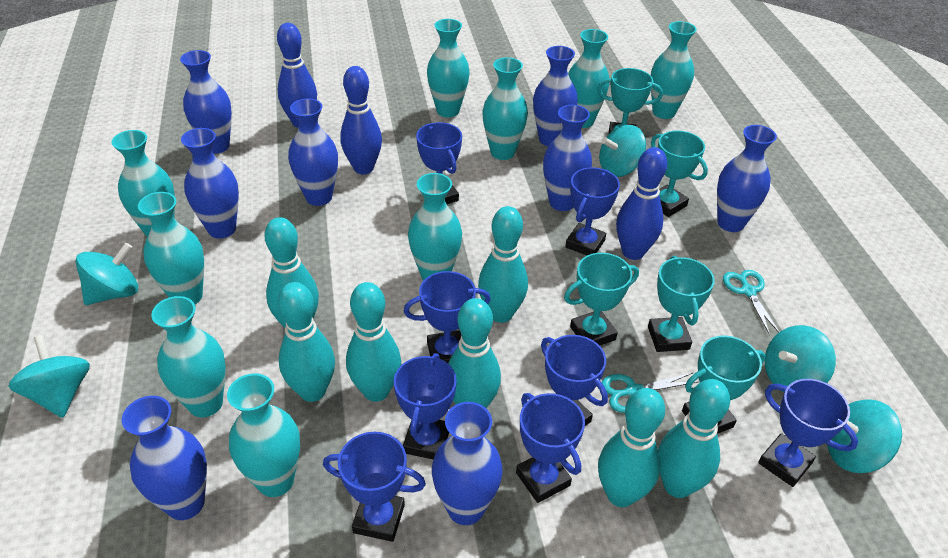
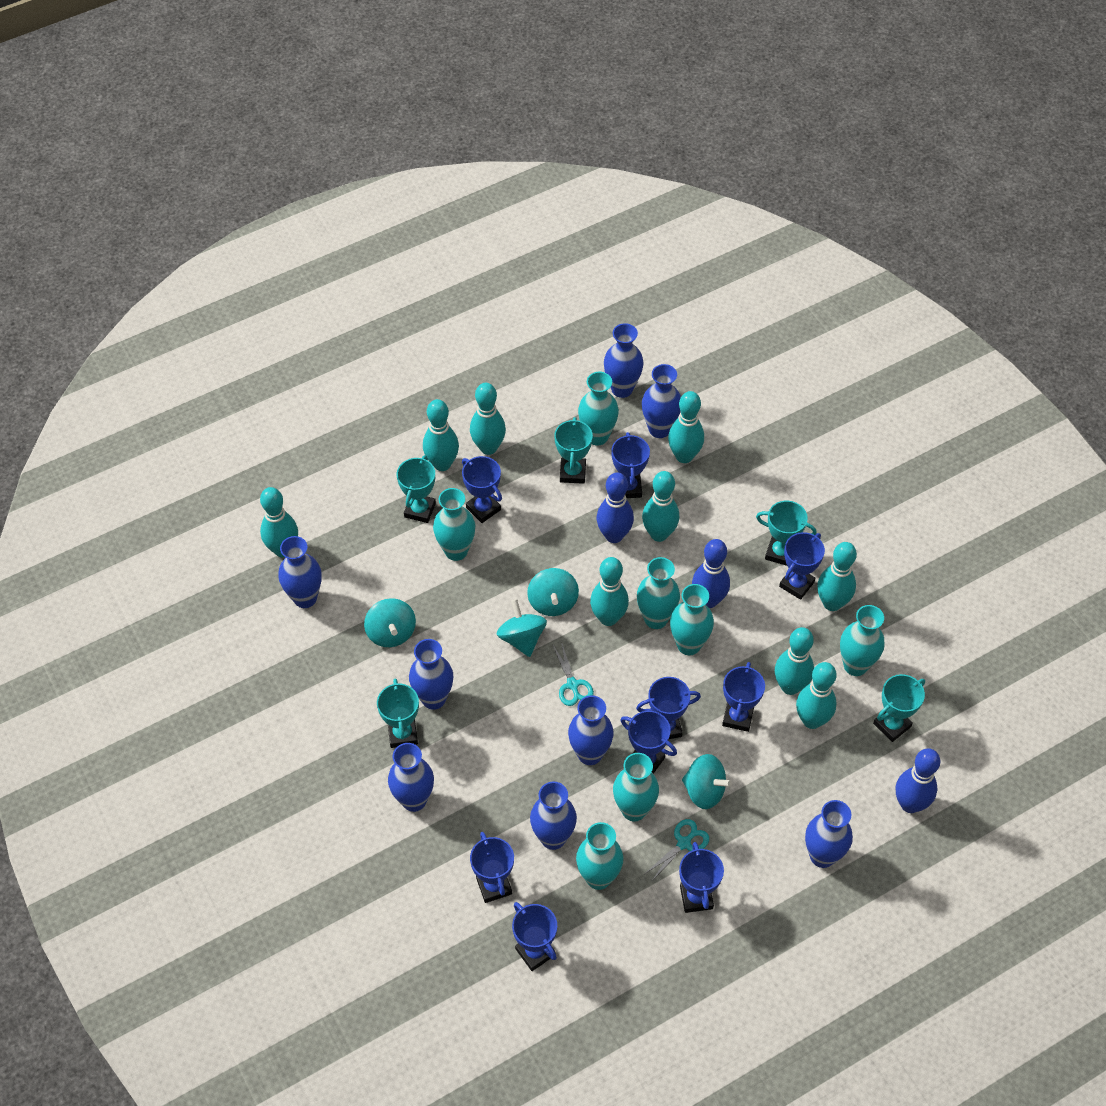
blue trophy: [323,432,426,542] [394,353,457,460] [404,271,491,363] [416,122,462,204] [516,393,585,503] [541,335,608,426] [565,167,620,255] [758,379,858,487] = 8 -> [462,456,502,523] [470,832,514,903] [512,902,557,971] [611,432,650,498] [620,711,677,774] [636,677,701,739] [679,842,724,913] [722,662,765,732] [779,532,825,600] = 9
turquoise bowling pin: [264,217,319,328] [278,282,335,402] [346,282,401,402] [448,298,501,408] [478,206,528,323] [598,388,665,507] [658,379,730,498] = 7 -> [260,487,298,558] [423,399,459,471] [470,383,506,455] [590,557,629,626] [642,471,679,542] [668,391,704,463] [775,627,814,695] [796,662,837,729] [817,542,857,611] = 9
turquoise spinning top: [8,335,90,418] [75,243,138,305] [599,125,646,177] [765,325,836,393] [827,399,902,473] = 5 -> [364,598,416,647] [497,599,547,657] [527,568,579,616] [682,754,732,809] = 4
turquoise vase: [112,130,175,237] [138,192,204,304] [151,296,226,417] [227,373,300,497] [408,173,462,281] [427,19,470,117] [482,57,528,160] [568,29,609,128] [651,21,697,119] = 9 -> [433,488,475,561] [576,822,623,890] [578,372,619,445] [613,753,659,821] [637,557,680,629] [670,584,714,655] [840,605,885,676] = 7

